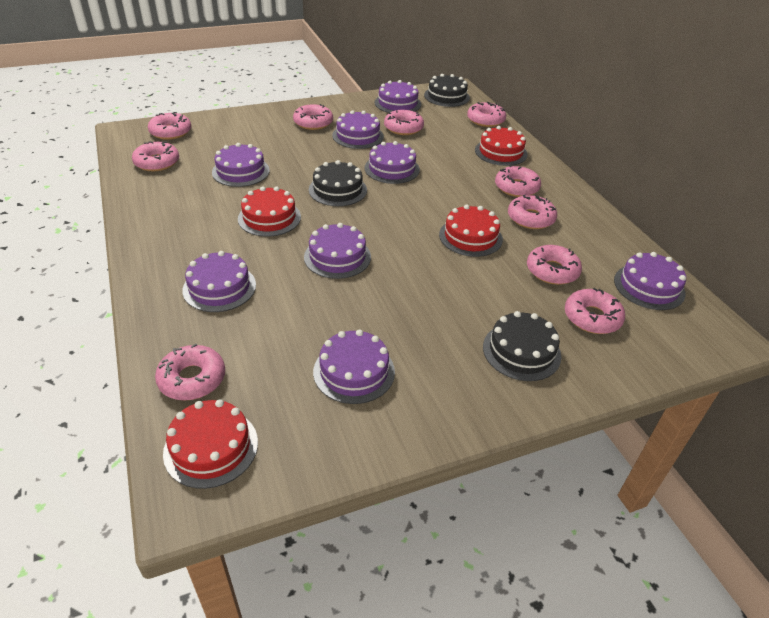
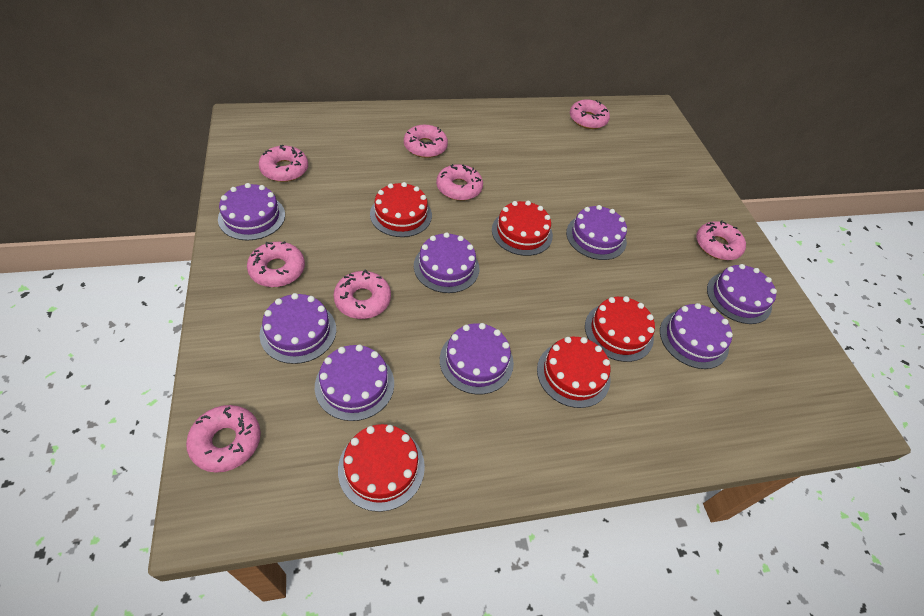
black cake: [309,160,367,206] [424,74,470,107] [483,311,561,381] = 3 -> none = 0
pink donut: [132,141,179,171] [148,112,191,140] [155,344,225,400] [293,104,333,130] [384,110,424,135] [467,102,506,127] [495,165,541,197] [508,194,557,229] [527,245,582,285] [565,288,625,334] = 10 -> [186,405,261,473] [247,241,305,287] [259,145,308,182] [333,270,391,319] [404,125,448,158] [436,164,483,201] [570,99,610,129] [696,220,746,260] = 8
red cake: [163,399,258,489] [238,186,301,237] [439,205,503,257] [475,126,528,166] = 4 -> [338,424,425,512] [370,182,432,237] [492,201,553,256] [537,337,610,408] [585,296,655,362] = 5

